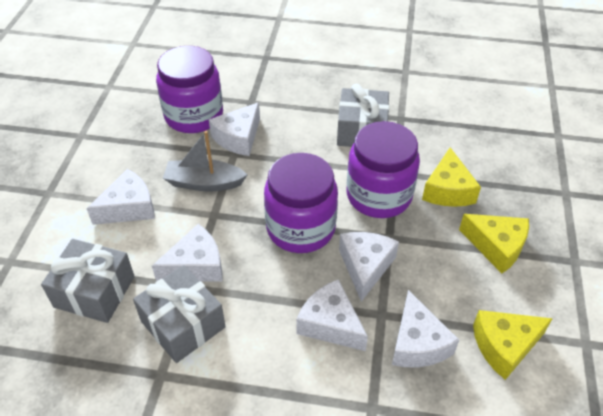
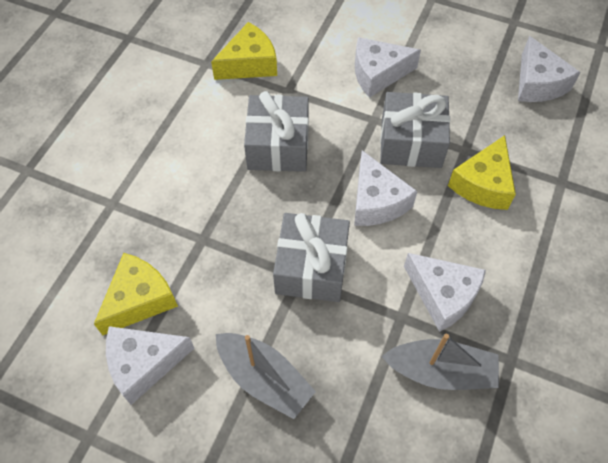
grey boat: [163,131,248,191] = 1 -> [216,333,316,419] [381,334,499,390] = 2
purple jar: [156,46,223,133] [264,153,338,253] [346,121,420,218] = 3 -> none = 0
white cheese: [86,169,155,225] [152,224,223,282] [209,102,260,156] [296,279,368,351] [339,232,399,302] [392,290,459,367] = 6 -> [106,326,195,405] [354,150,417,226] [355,37,421,98] [404,253,486,332] [518,36,581,102] = 5

